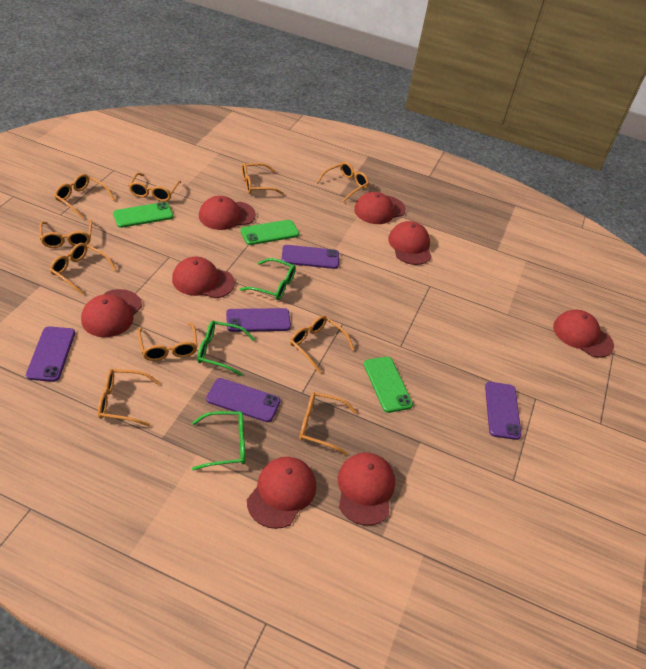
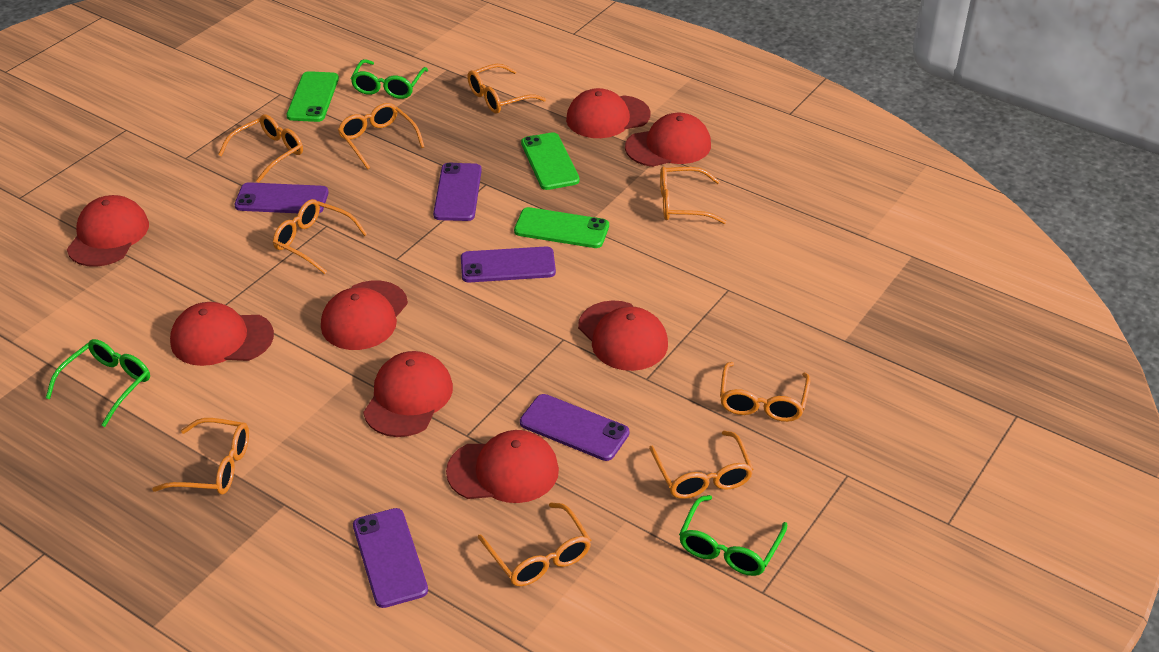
orange glasses: [39,219,92,248] [50,243,117,296] [54,174,115,219] [98,369,160,426] [129,173,181,202] [138,322,198,361] [242,163,284,195] [290,315,354,374] [299,392,357,455] [317,162,369,202] = 10 -> [152,418,249,495] [218,114,303,183] [273,199,367,274] [338,103,424,169] [467,64,546,114] [478,503,591,586] [649,431,754,499] [660,167,726,224] [720,362,811,422] = 9

